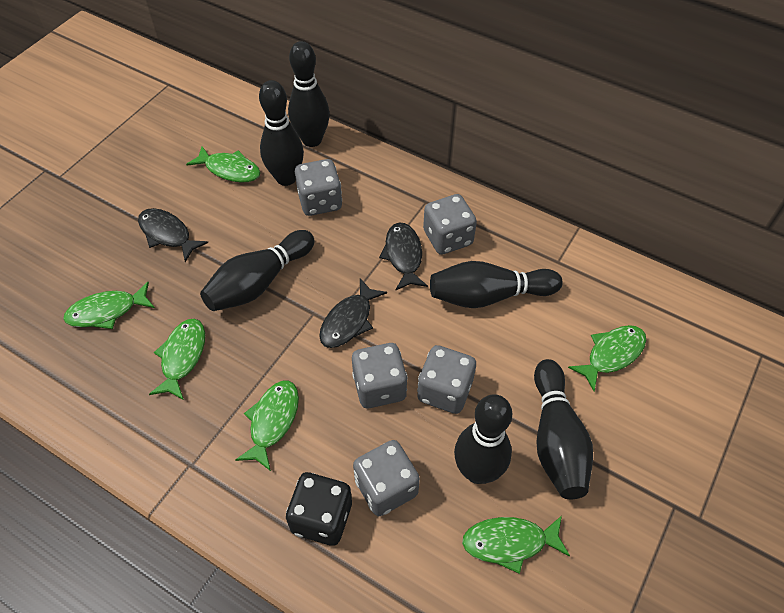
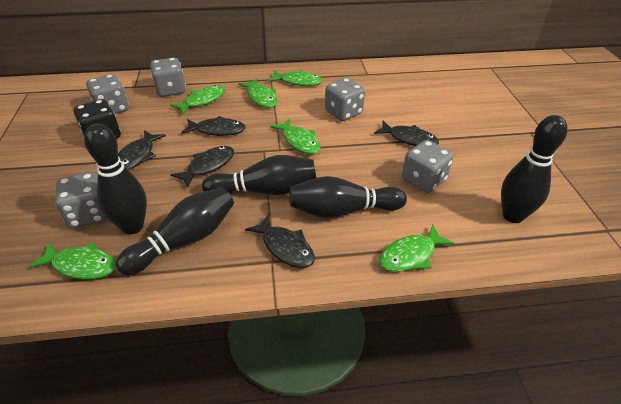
black bowling pin: [200,230,314,311] [259,80,304,186] [288,41,330,147] [430,261,563,308] [454,394,512,484] [534,359,593,499] = 6 -> [84,123,147,234] [116,187,234,275] [202,155,316,195] [289,176,407,218] [501,115,568,223] = 5
black fish: [138,208,208,262] [319,279,387,348] [379,222,428,291] = 3 -> [118,130,166,170] [170,146,234,188] [181,116,246,136] [245,215,315,268] [374,121,439,146] = 5

